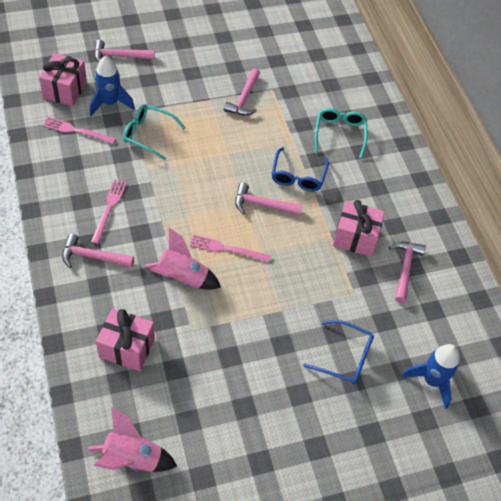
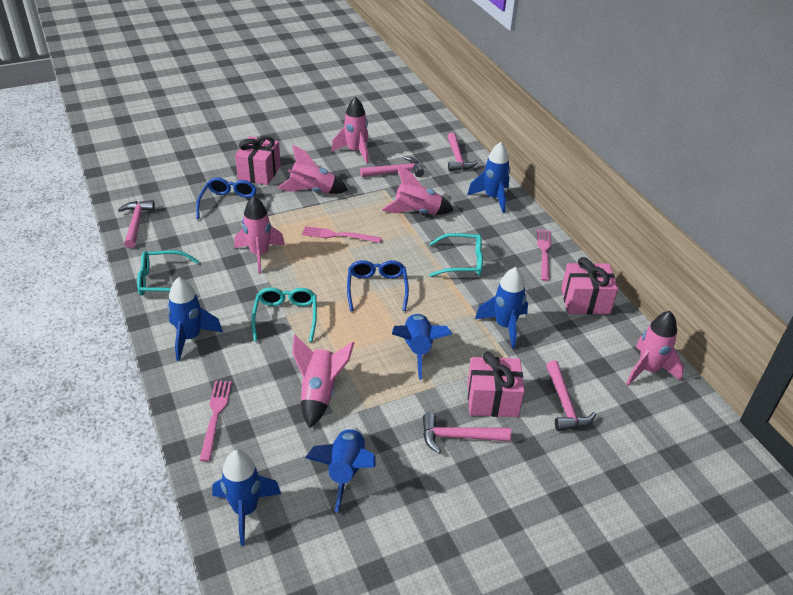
blue rocket: [90,56,135,116] [401,344,460,409] = 2 -> [167,277,223,361] [212,450,281,546] [305,427,376,512] [392,314,452,380] [467,142,510,213] [475,267,528,349] = 6
pink rocket: [88,407,177,472] [145,227,221,290] = 2 -> [234,196,285,274] [277,145,348,194] [292,335,354,428] [331,97,369,164] [382,165,454,215] [626,311,684,385] = 6
turquoise glasses: [123,104,185,160] [315,108,367,159] = 2 -> [137,250,199,296] [251,287,317,342] [429,233,483,277] = 3

